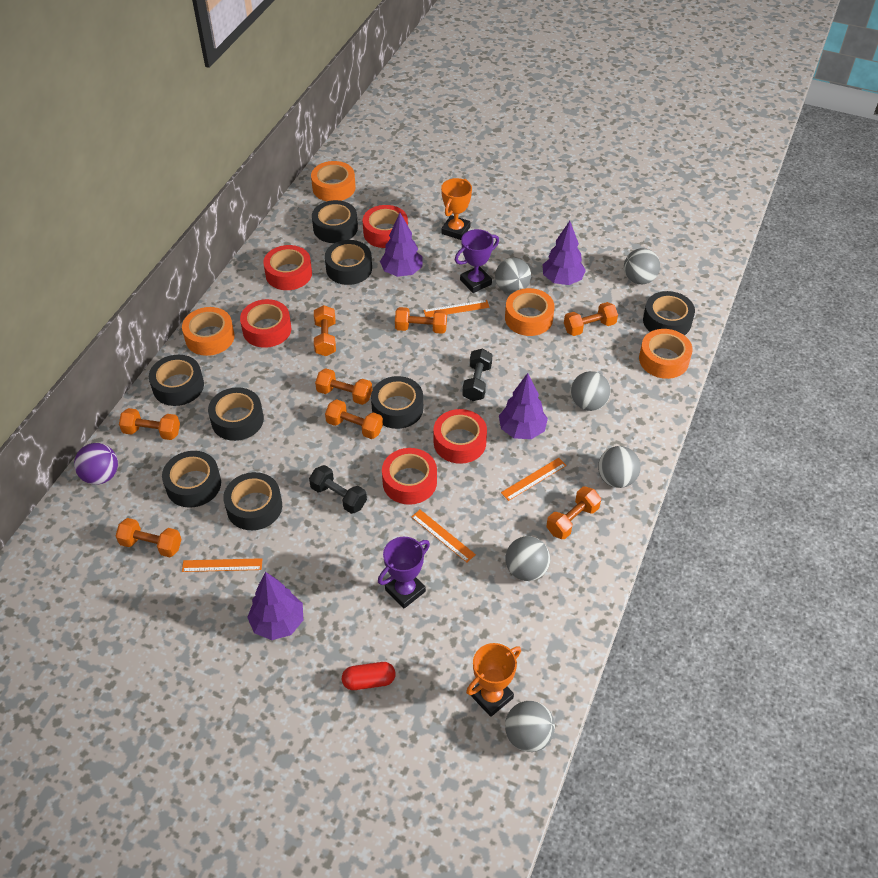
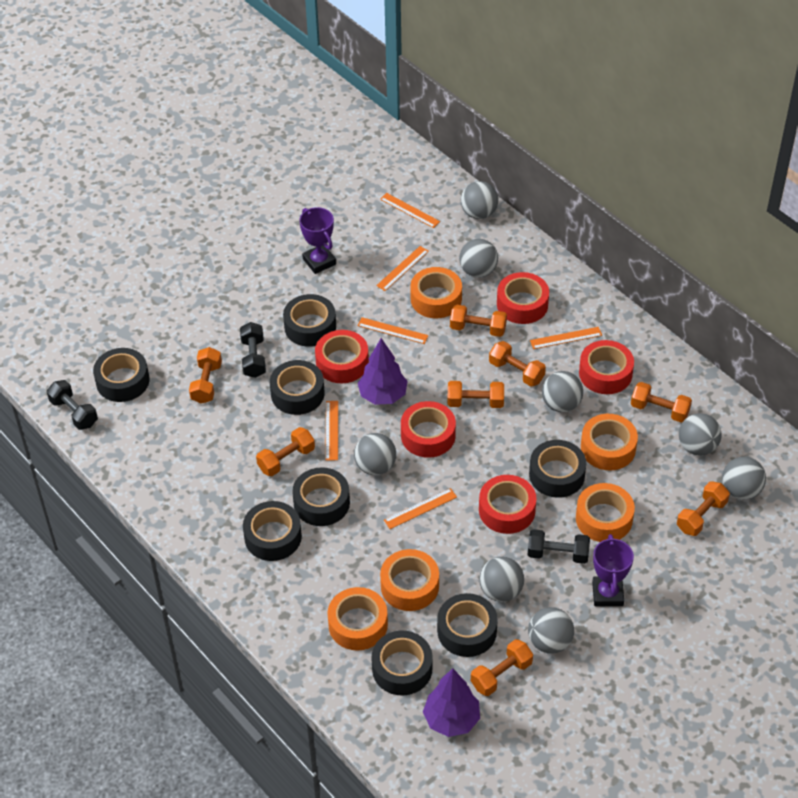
black dumbbell: [309,465,367,514] [462,348,492,401] = 2 -> [47,380,98,430] [240,322,266,378] [528,529,590,564] = 3
grey ball: [495,258,531,294] [505,536,550,581] [505,701,555,752] [571,371,611,411] [598,446,641,488] [624,248,660,284] = 6 -> [354,433,396,475] [459,239,498,278] [461,181,498,219] [479,557,524,602] [528,607,574,653] [542,371,583,412] [679,413,722,456] [722,457,766,500] = 8
orange ruler: [182,558,263,572] [411,510,476,562] [423,300,490,317] [501,458,567,501] = 4 -> [325,401,338,461] [358,317,429,344] [376,246,429,291] [380,193,440,228] [384,488,457,529] [530,327,602,349] = 6
orange tape: [182,307,235,356] [311,161,356,201] [505,288,555,336] [639,329,693,379] = 4 -> [327,587,388,651] [380,549,439,611] [410,267,462,318] [576,483,635,542] [581,414,638,470] = 5
orange trophy: [441,178,472,240] [466,643,521,717] = 2 -> none = 0
purple ball: [74,443,118,485] = 1 -> none = 0
purple tree: [247,572,303,640] [380,213,423,277] [499,373,548,439] [543,221,586,285] = 4 -> [358,338,408,405] [423,668,480,737] = 2
red capsule: [342,662,396,690] = 1 -> none = 0

